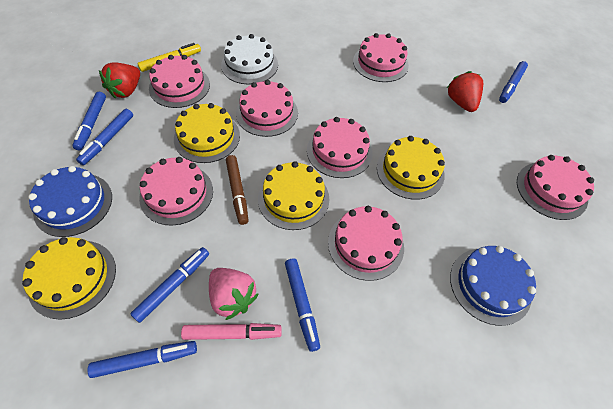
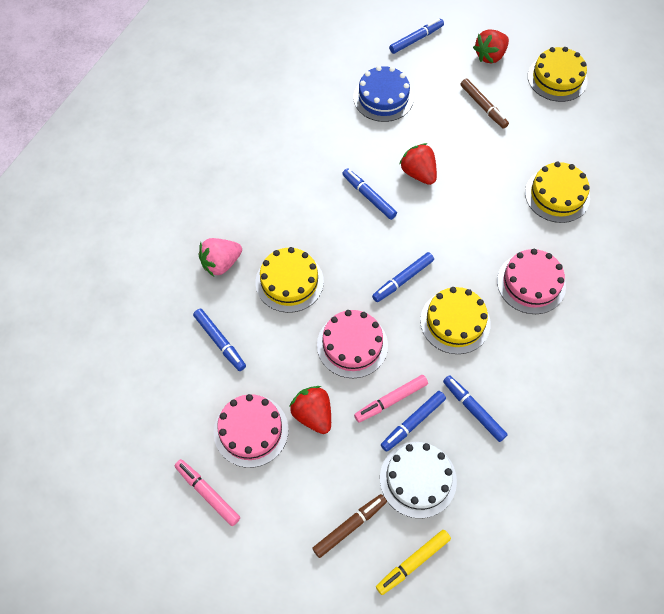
blue cake: [28,166,112,237] [450,246,536,326] = 2 -> [353,66,414,122] = 1
brown marker: [226,155,249,225] = 1 -> [312,494,387,558] [460,79,509,129] = 2
pink cake: [139,157,213,226] [149,55,210,108] [236,80,298,137] [307,117,372,178] [328,206,404,281] [353,33,409,82] [517,155,594,220] = 7 -> [214,394,289,468] [317,310,388,378] [497,249,566,314] = 3
pink marker: [181,323,282,340] = 1 -> [175,459,240,526] [354,375,428,422] = 2
red strawberry: [99,62,140,99] [447,71,483,112] = 2 -> [289,386,331,434] [400,143,437,185] [473,29,509,63] = 3

